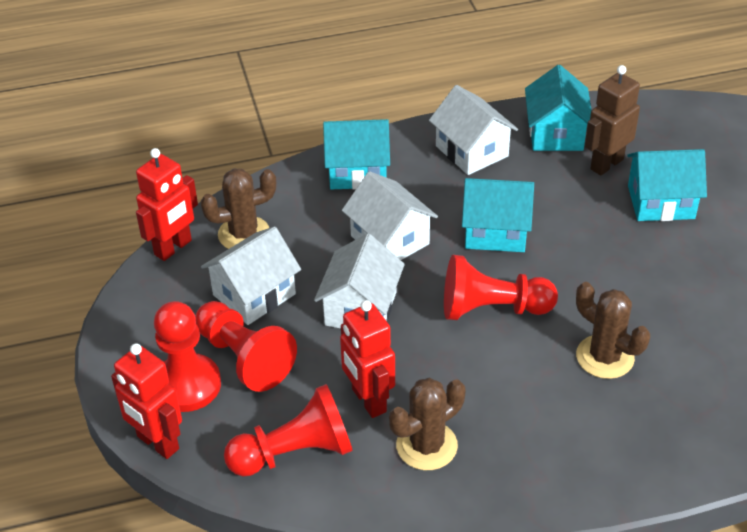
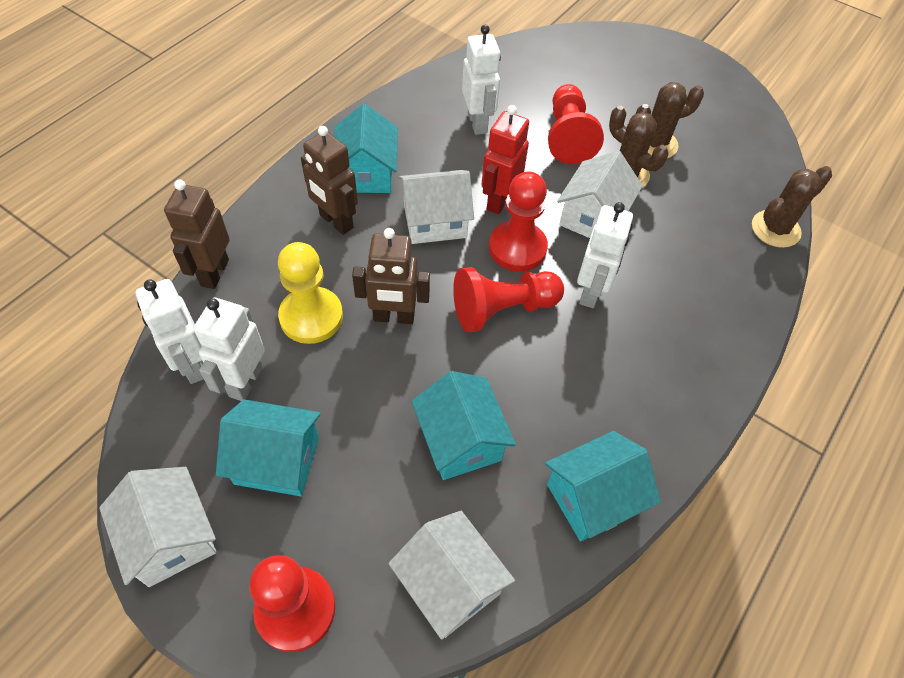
brown robot: [585,65,640,176] = 1 -> [164,180,230,289] [301,126,358,235] [352,228,430,324] = 3
red robot: [111,343,182,459] [136,148,198,261] [340,300,395,418] = 3 -> [481,105,529,214] = 1
white robot: none = 0 -> [135,279,204,384] [194,298,265,401] [462,25,501,135] [577,202,633,308] = 4
yellow pawn: none = 0 -> [278,242,343,344] = 1

